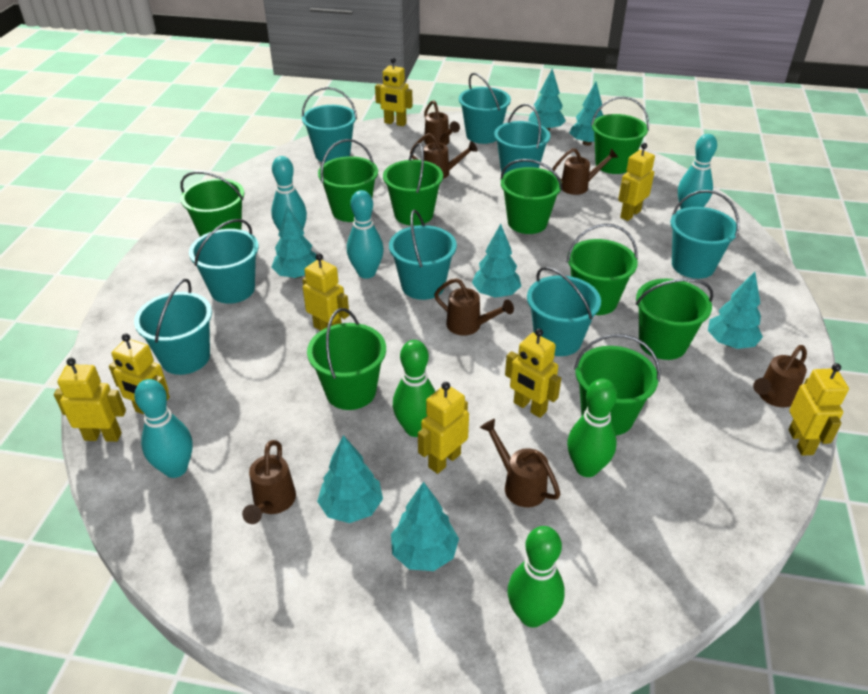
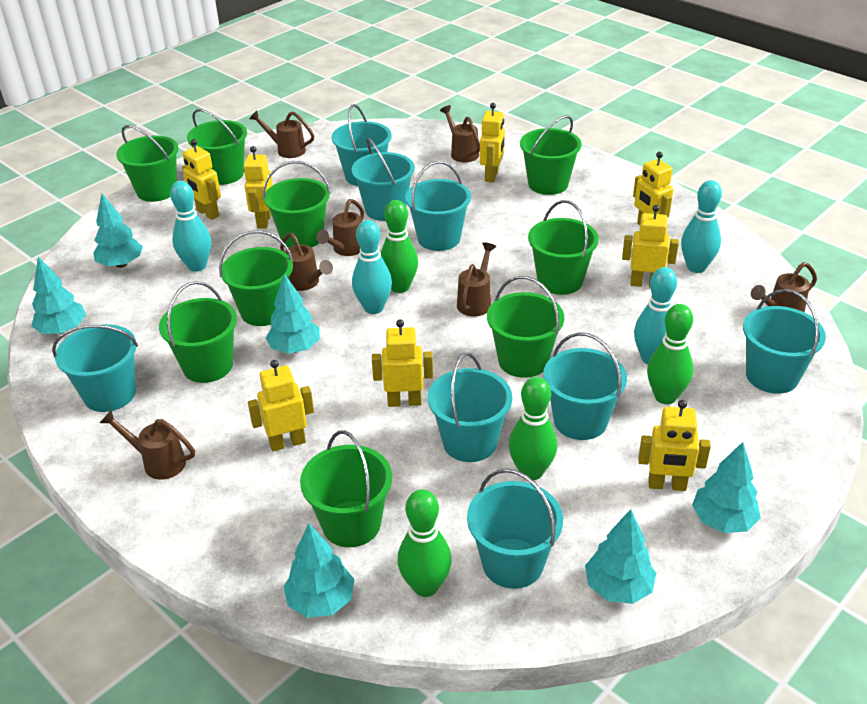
green bowling pin: [393,340,435,437] [507,526,565,627] [567,379,617,477] = 3 -> [381,200,418,293] [398,489,452,597] [509,377,557,480] [647,304,693,404] = 4
turquoise tree: [271,206,317,278] [317,435,383,523] [391,482,459,571] [472,224,521,298] [528,69,566,131] [569,82,603,146] [708,272,763,349] = 7 -> [31,257,86,334] [93,194,143,268] [266,274,320,354] [284,524,354,618] [585,509,656,604] [692,442,761,533] = 6

